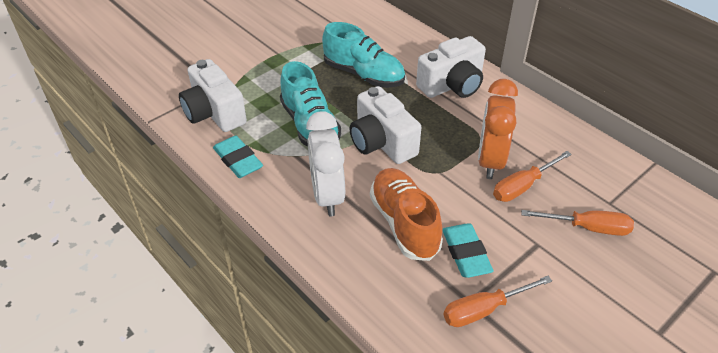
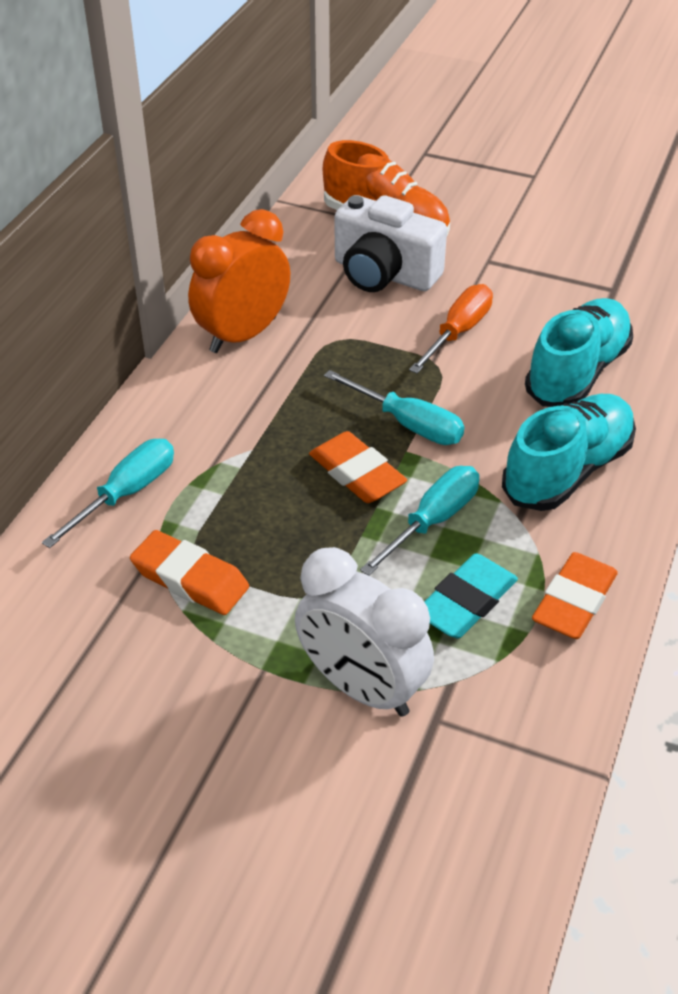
orange eraser: none = 0 -> [130,530,249,615] [309,431,407,503] [532,552,618,639] = 3
orange screwdriver: [443,276,552,327] [493,151,572,202] [521,210,634,236] = 3 -> [409,284,493,374] = 1
turquoise eraser: [213,135,263,178] [442,223,494,278] = 2 -> [424,554,518,638] = 1
turquoise screwdriver: none = 0 -> [42,439,174,548] [324,370,464,445] [360,466,479,575] = 3
white camera: [179,59,247,132] [349,86,421,164] [416,36,486,98] = 3 -> [335,195,447,292] = 1

